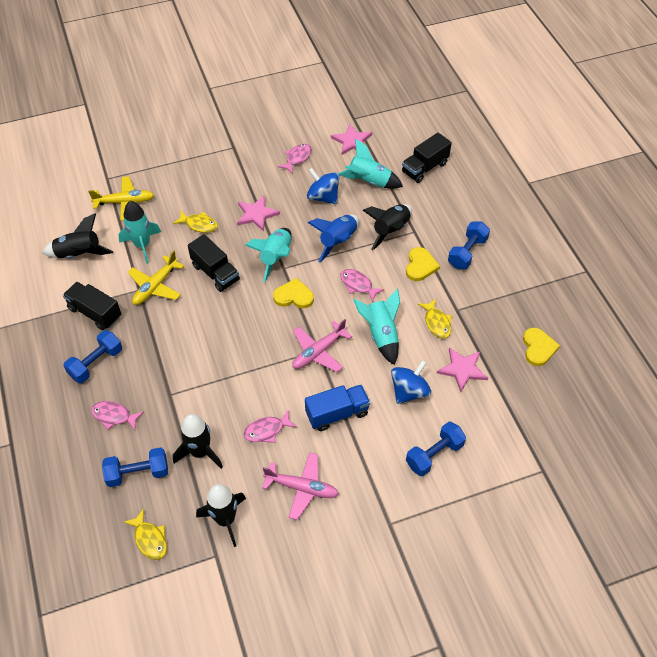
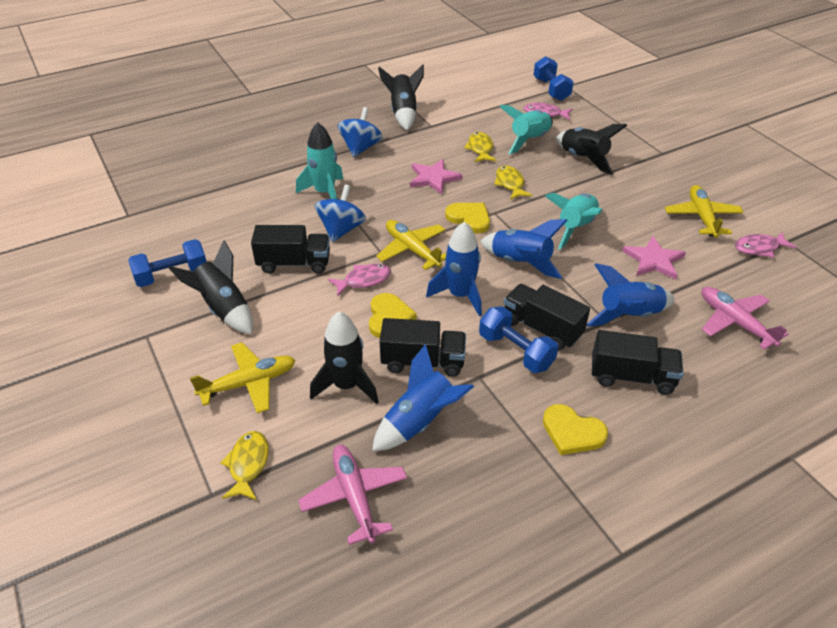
black truck: [63,282,121,330] [188,234,240,292] [402,133,452,183] = 3 -> [251,225,330,274] [380,318,466,377] [504,284,590,350] [592,330,683,395] = 4
blue dumbbell: [63,330,122,383] [102,447,168,487] [406,422,466,476] [448,221,490,269] = 4 -> [128,239,207,287] [479,306,558,373] [534,56,574,101] = 3
blue rocket: [308,215,359,262] = 1 -> [372,344,474,451] [426,222,482,316] [480,219,568,279] [587,263,675,327] = 4
blue truck: [305,385,370,431] = 1 -> none = 0
pink fish: [91,401,144,430] [244,409,297,443] [278,143,311,173] [340,269,385,302] = 4 -> [328,264,391,297] [524,103,572,120] [735,232,796,258] = 3
pink star: [237,195,280,232] [331,124,372,155] [437,347,488,392] = 3 -> [410,159,463,194] [622,236,686,279] = 2
turquoise rocket: [118,201,161,264] [245,228,291,282] [339,139,403,189] [353,288,400,365] = 4 -> [296,122,343,199] [499,105,553,154] [545,193,602,250] = 3
yellow plane: [88,177,154,221] [128,250,184,305] = 2 -> [190,342,295,413] [376,220,446,270] [665,185,743,238] = 3

